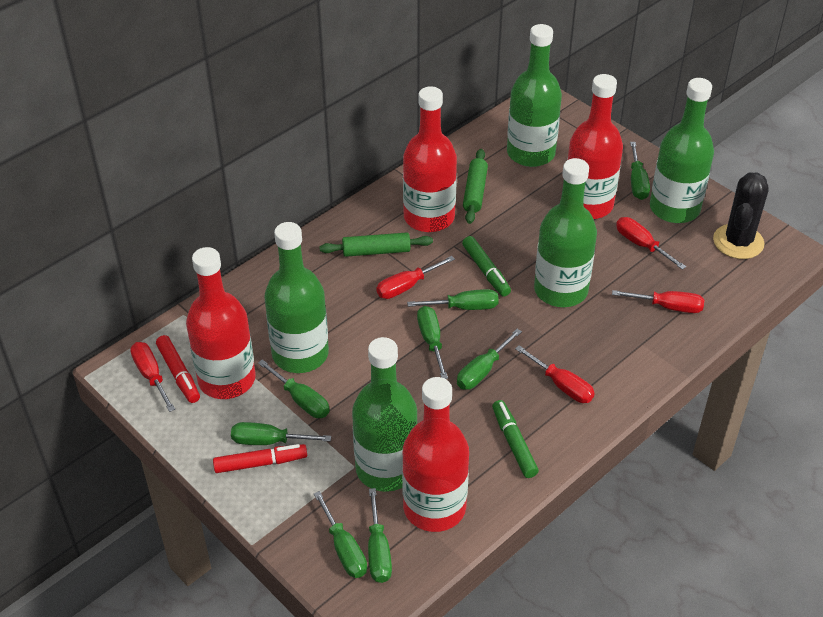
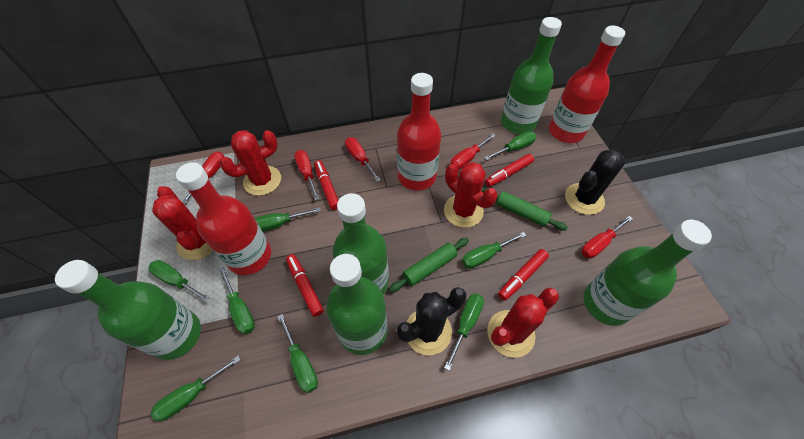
black cactus: [713,172,769,259] = 1 -> [397,287,466,356] [565,149,625,215] = 2
green marker: [462,236,511,296] [492,400,539,478] = 2 -> none = 0
red bottle: [186,247,256,399] [402,377,469,532] [403,86,457,232] [567,74,623,219] = 4 -> [176,162,271,275] [397,73,441,190] [549,26,625,143] = 3
red cactus: none = 0 -> [152,186,213,260] [219,130,281,196] [444,162,498,228] [487,287,559,358] = 4
red marker: [156,335,200,403] [213,444,307,473] = 2 -> [286,254,324,317] [314,160,339,210] [485,154,534,187] [498,249,549,301] = 4

